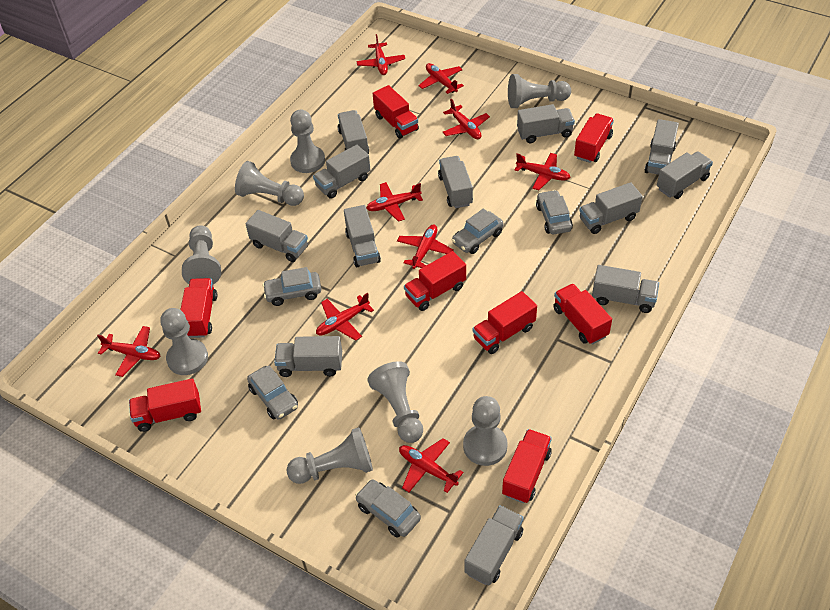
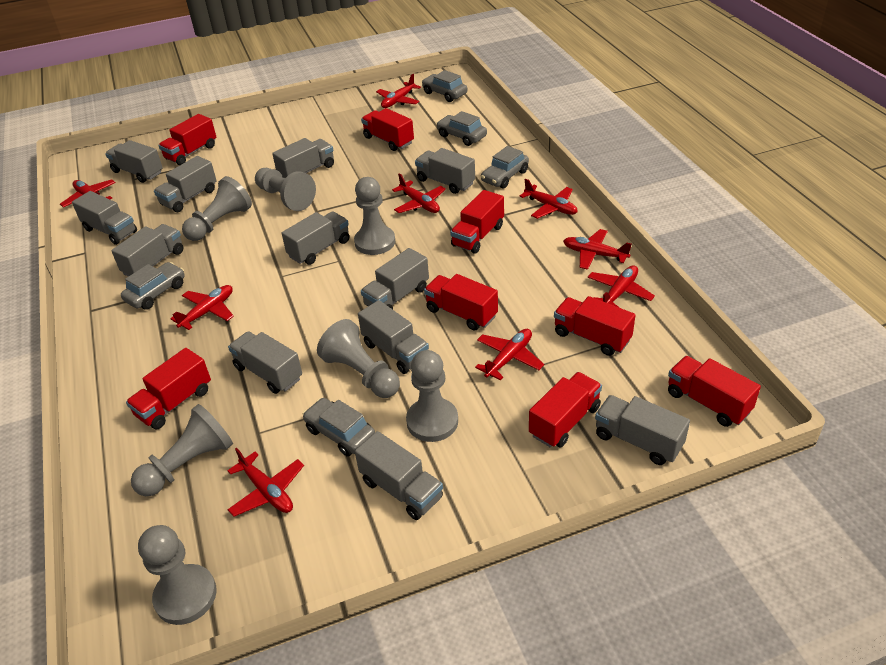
grey pawn: [160,308,208,375] [182,225,221,284] [235,161,304,206] [286,427,373,484] [290,110,325,173] [368,361,423,443] [463,396,508,466] [508,74,571,108] = 8 -> [131,404,233,496] [138,525,217,625] [182,176,252,241] [255,168,316,211] [317,319,400,398] [354,177,395,255] [406,350,458,442] = 7

